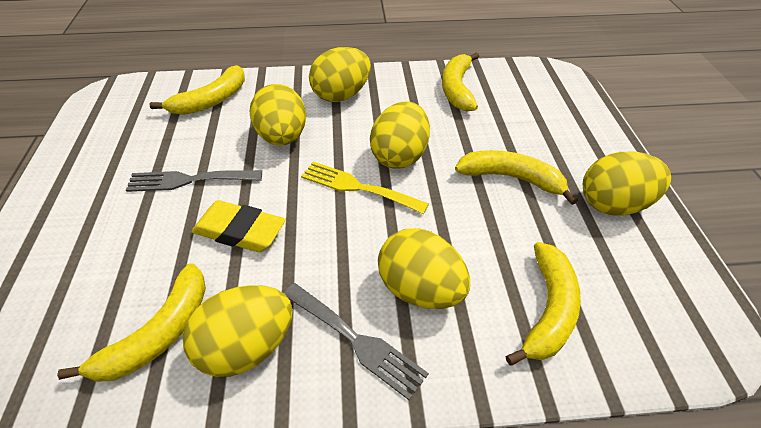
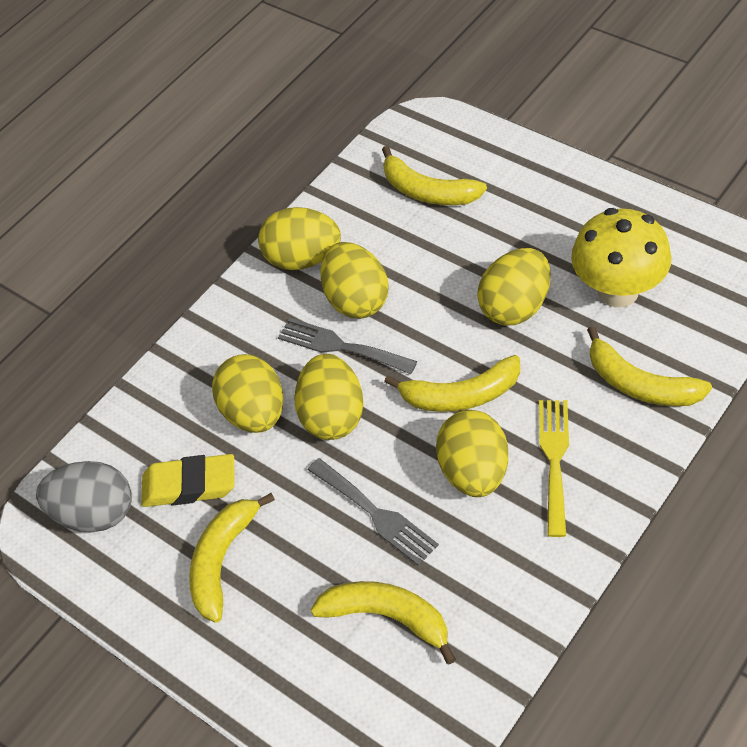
grey egg: none = 0 -> [36,461,132,532] = 1
yellow mushroom: none = 0 -> [571,208,672,308] = 1

